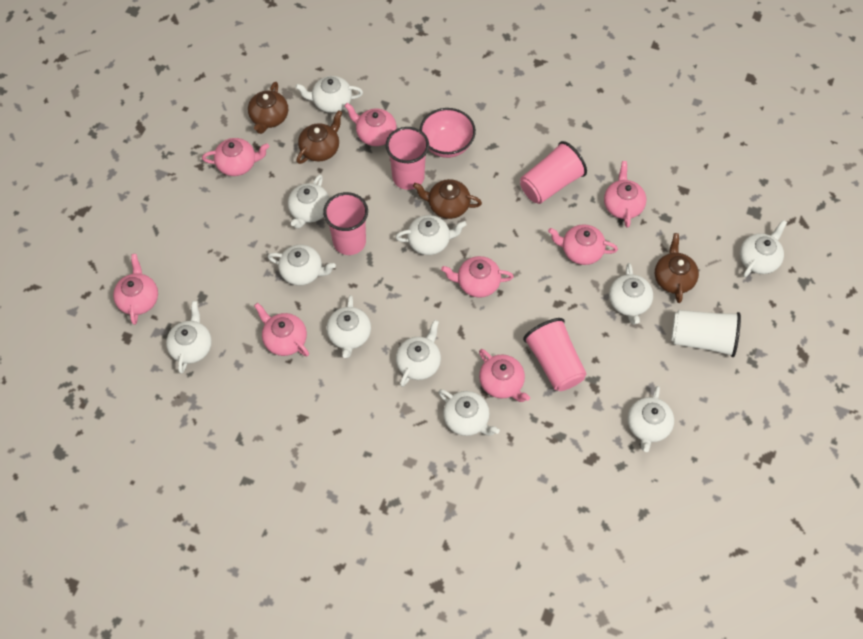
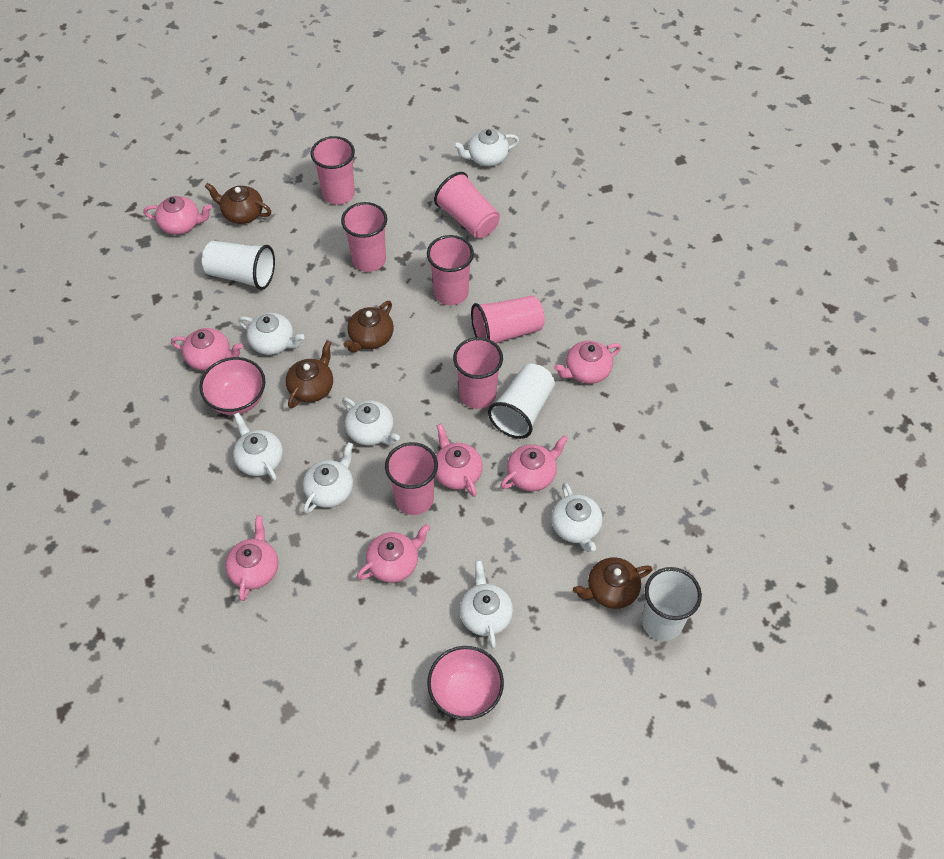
pink bowl: [420,108,476,158] = 1 -> [200,357,265,415] [427,646,504,720] = 2
pink cup: [323,192,368,255] [386,127,429,190] [520,141,587,204] [523,318,586,391] = 4 -> [311,136,355,205] [341,202,387,272] [385,442,438,515] [427,235,474,305] [434,172,500,239] [453,337,503,409] [471,295,545,344] = 7
pink teapot: [113,254,158,325] [202,138,269,176] [254,303,309,357] [344,103,397,146] [441,256,514,298] [479,349,530,402] [548,224,618,265] [604,161,646,228] = 8 -> [143,196,212,235] [171,328,243,371] [225,515,278,601] [357,524,430,583] [435,424,483,497] [501,435,568,491] [554,341,621,384] = 7
white cup: [671,310,741,357] = 1 -> [202,241,275,290] [488,364,555,439] [642,567,702,641] = 3
white teapot: [166,301,212,373] [268,245,336,286] [288,174,329,229] [295,76,363,113] [327,295,371,358] [395,215,466,255] [396,320,441,387] [438,389,500,436] [609,263,653,324] [627,386,674,452] [740,220,787,277] = 11 -> [233,412,283,482] [238,313,304,355] [303,442,353,514] [342,398,400,445] [453,129,519,166] [459,560,513,648] [551,483,603,552] = 7

